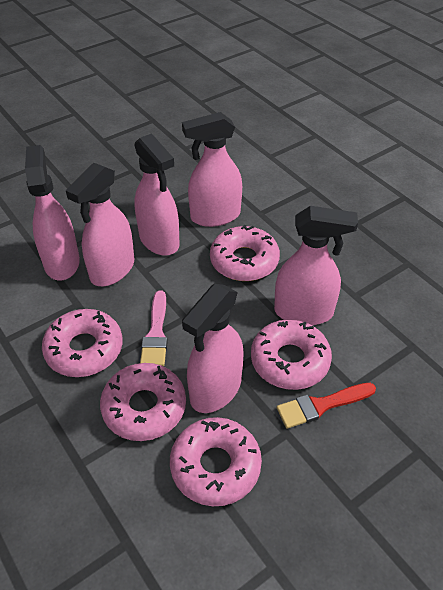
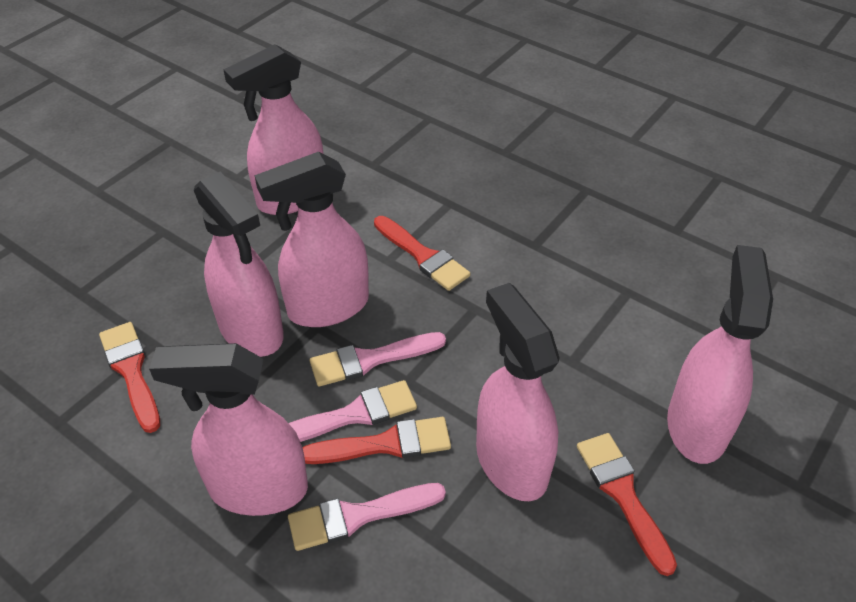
pink brush: [140,291,168,366] = 1 -> [288,483,446,551] [289,380,417,442] [310,332,446,386] = 3
pink donut: [42,309,123,377] [100,363,186,441] [170,417,262,506] [210,225,280,281] [251,319,332,390] = 5 -> none = 0
red brush: [277,383,376,429] = 1 -> [99,322,160,433] [302,417,451,464] [374,216,470,291] [577,433,677,576] = 4

